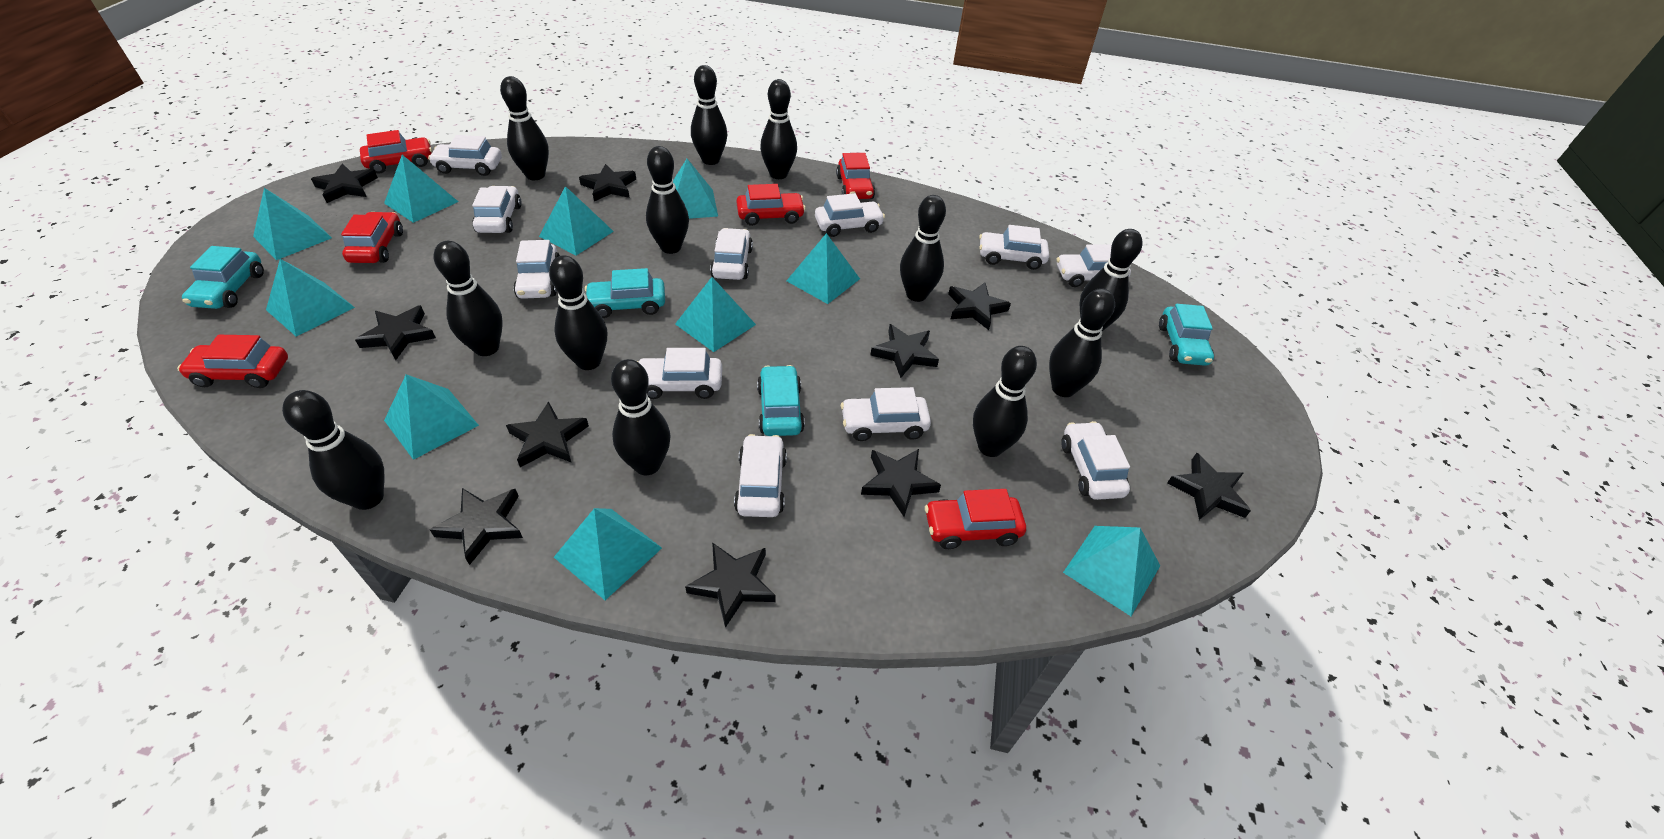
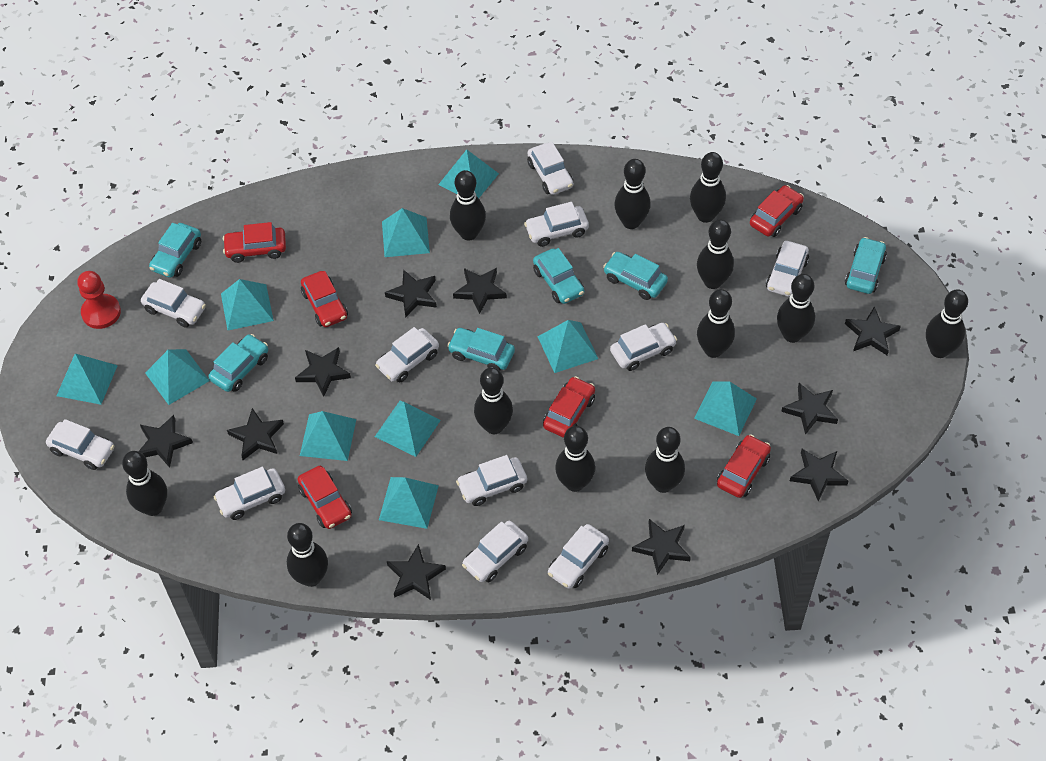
red pawn: none = 0 -> [77,271,121,329] = 1
turquoise car: [182,246,264,309] [585,268,665,318] [757,365,805,436] [1159,304,1214,366] = 4 -> [149,223,201,278] [208,334,268,392] [447,328,515,371] [533,248,584,304] [603,252,668,300] [845,237,887,294] = 6

